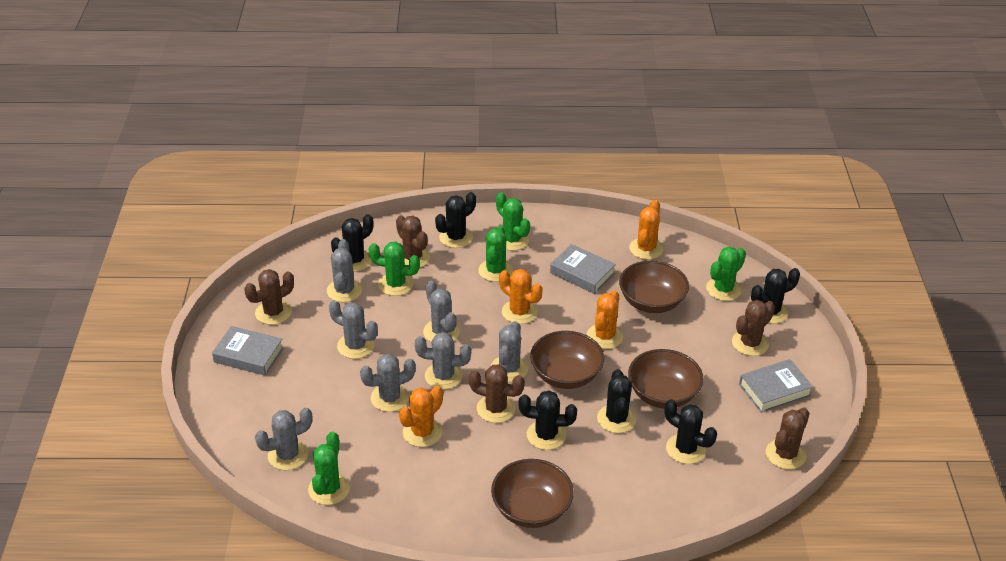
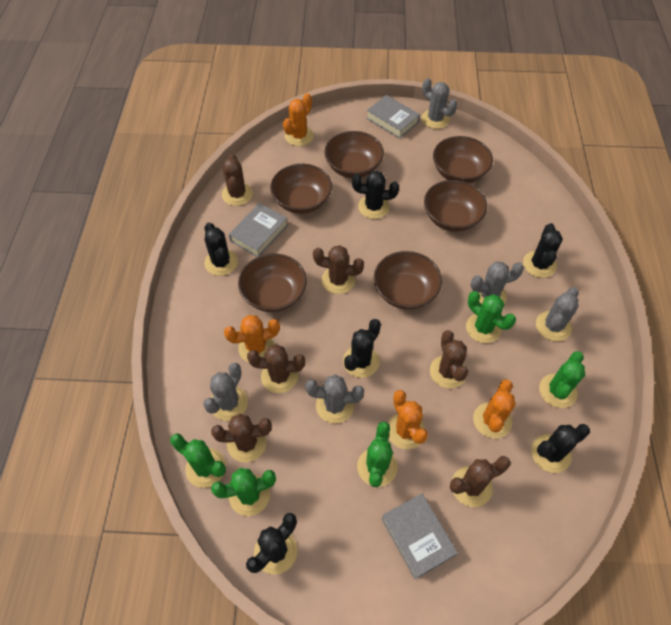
brown bowl: [491,459,574,528] [530,331,604,389] [619,261,689,313] [628,349,704,409] = 4 -> [238,254,307,312] [270,164,332,214] [324,131,384,178] [374,251,442,310] [424,180,487,232] [433,136,493,183] = 6
brown cactus: [244,269,294,325] [396,215,430,268] [469,364,525,423] [732,300,775,356] [766,407,810,470] = 5 -> [211,414,272,462] [222,154,253,206] [247,344,305,393] [313,245,364,294] [430,330,468,388] [450,456,511,507] = 6
grey cactus: [255,408,313,470] [327,239,362,302] [329,300,378,359] [360,354,416,412] [415,332,471,390] [423,281,460,342] [491,321,528,382] = 7 -> [203,363,248,421] [305,374,364,423] [421,78,457,129] [471,261,524,305] [536,287,579,341] = 5

